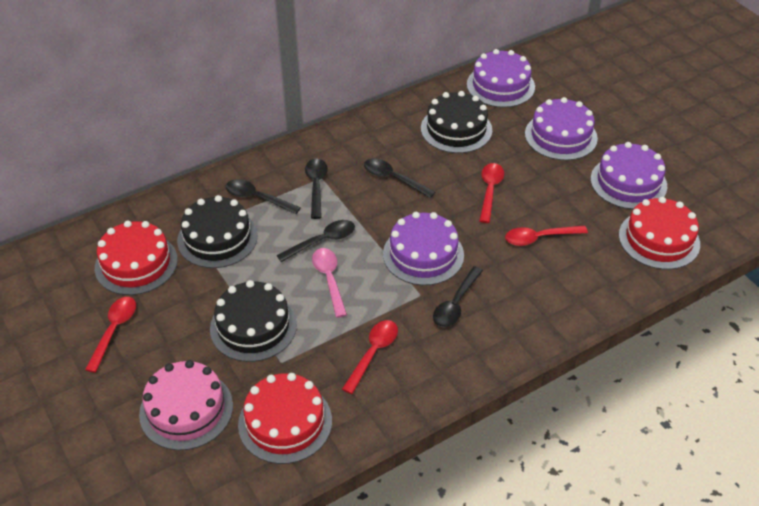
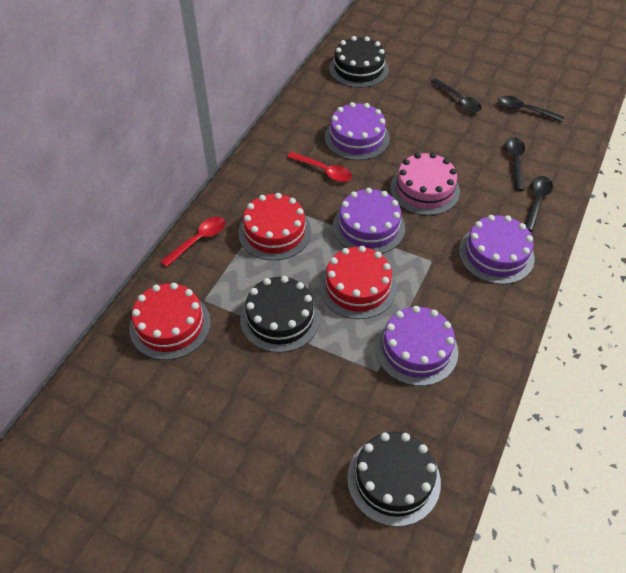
black spoon: [226,179,301,214] [277,220,355,262] [305,159,328,219] [364,158,435,198] [433,266,483,327] = 5 -> [431,78,482,113] [498,96,564,122] [505,137,525,191] [525,176,553,232] = 4
pink spoon: [312,248,347,318] = 1 -> none = 0
red spoon: [85,297,136,373] [342,320,398,394] [479,163,504,223] [505,226,588,246] = 4 -> [160,217,226,267] [288,152,352,182] = 2

